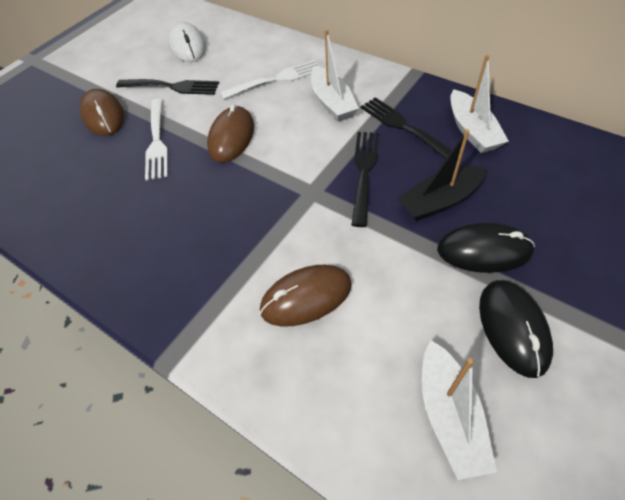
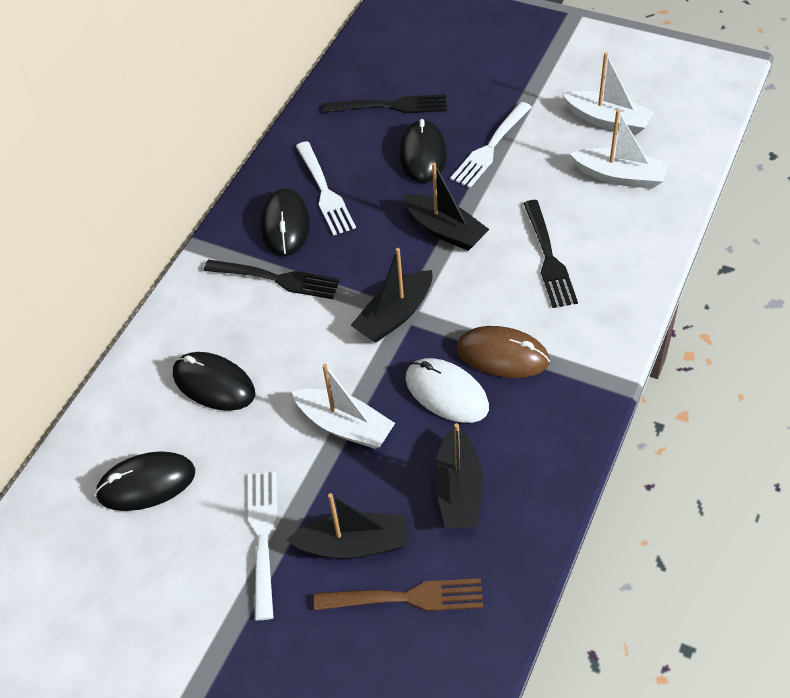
black boat: [397,129,486,221] = 1 -> [287,493,408,559] [351,248,432,343] [402,163,489,251] [434,423,483,529] = 4
black mouse: [437,223,535,273] [479,280,553,378] = 2 -> [95,451,195,511] [173,352,255,411] [260,188,310,256] [399,119,447,183] = 4
brown fork: none = 0 -> [314,578,483,611] = 1
brown mouse: [80,89,124,136] [207,104,254,162] [260,265,352,327] = 3 -> [456,326,550,378] = 1
white fork: [145,99,168,180] [220,60,320,99] = 2 -> [248,471,278,620] [296,141,356,236] [450,102,532,188] = 3

